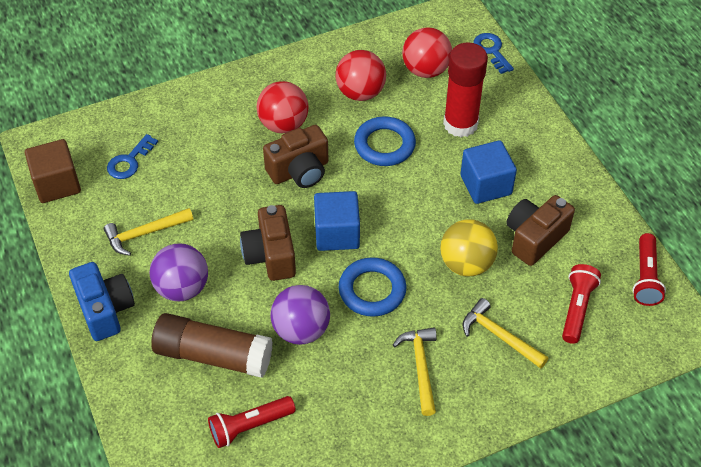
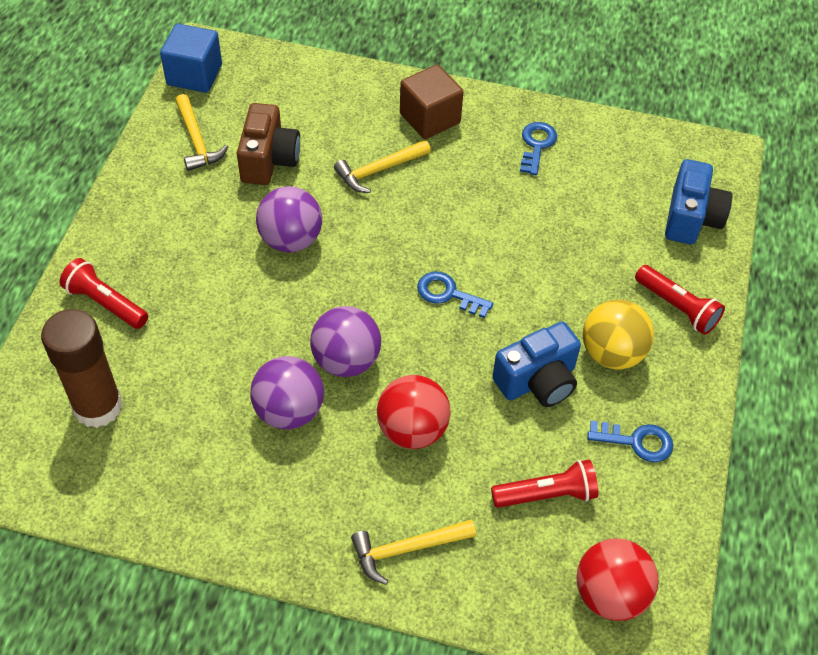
blue camera: [69,262,135,341] = 1 -> [492,322,581,407] [665,159,732,244] = 2
blue cube: [314,191,360,251] [461,140,517,204] = 2 -> [160,24,222,93] = 1
blue key: [107,134,158,179] [473,33,514,74] = 2 -> [417,271,493,318] [520,122,557,175] [587,421,673,462] = 3
blue ring: [339,257,406,317] [354,116,416,166] = 2 -> none = 0
brown camera: [240,205,296,281] [263,125,329,188] [506,195,575,266] = 3 -> [237,103,300,185] = 1
purple ball: [149,243,208,301] [270,285,330,345] = 2 -> [250,356,324,429] [256,186,322,253] [310,306,381,377] = 3
red ball: [256,81,309,133] [335,50,386,101] [402,27,452,78] = 3 -> [377,375,451,449] [576,538,659,621] = 2
red glue stick: [443,42,488,137] = 1 -> none = 0

